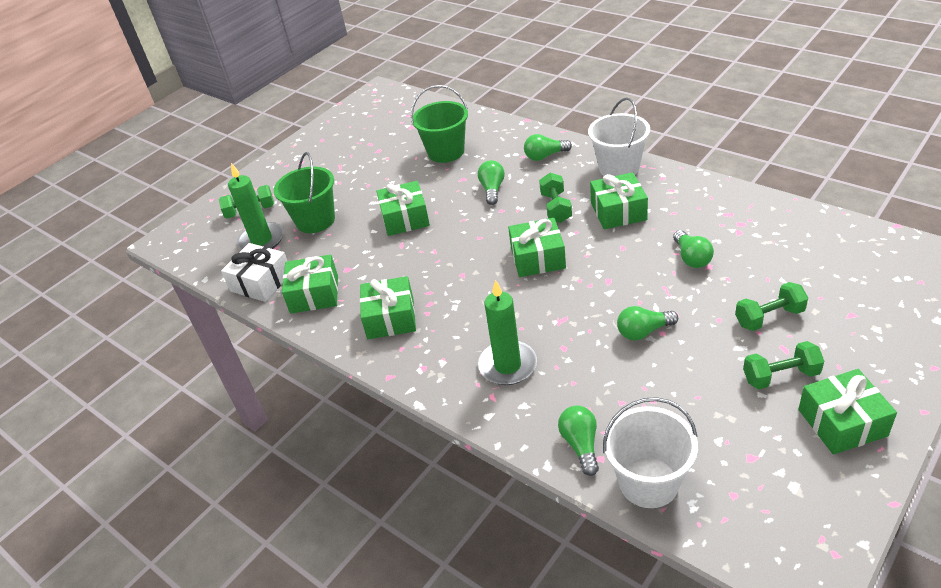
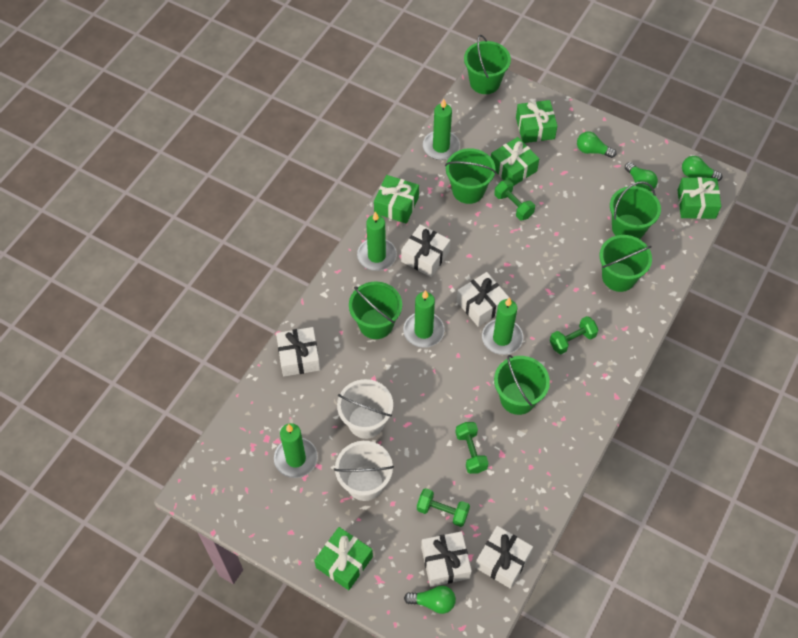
green bucket: [274,152,335,233] [411,85,468,163] = 2 -> [349,281,402,339] [445,148,496,204] [464,35,511,94] [494,355,550,415] [599,235,652,292] [610,181,661,239] = 6
green candle: [228,163,284,250] [478,280,537,385] = 2 -> [274,423,318,478] [357,211,397,271] [403,290,444,348] [423,99,460,160] [482,298,523,355] = 5
green gift: [282,254,338,314] [360,276,416,339] [377,181,430,236] [508,218,566,277] [590,172,648,229] [798,369,897,454] = 6 -> [314,527,373,590] [374,175,419,224] [491,137,539,186] [516,100,557,143] [677,177,721,219] = 5
green light bulb: [478,160,505,205] [524,134,572,161] [558,405,599,476] [617,306,678,341] [673,230,714,268] = 5 -> [404,585,456,614] [577,131,616,158] [625,162,658,191] [682,156,722,181] = 4
white gift: [221,243,287,302] = 1 -> [276,327,320,376] [401,224,450,277] [421,531,472,587] [457,272,509,327] [475,526,533,589] = 5

